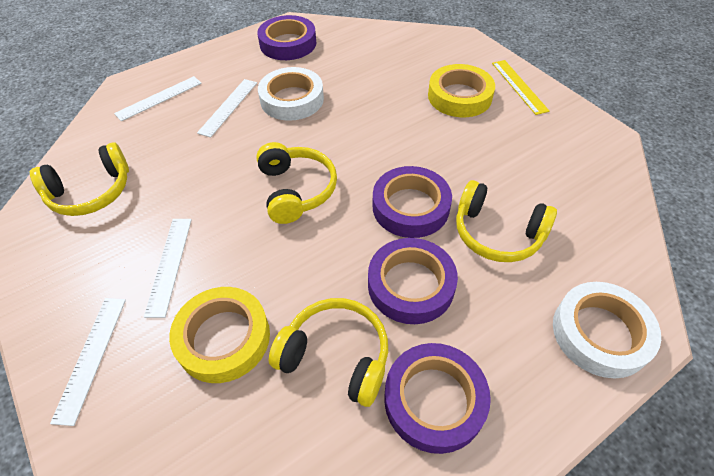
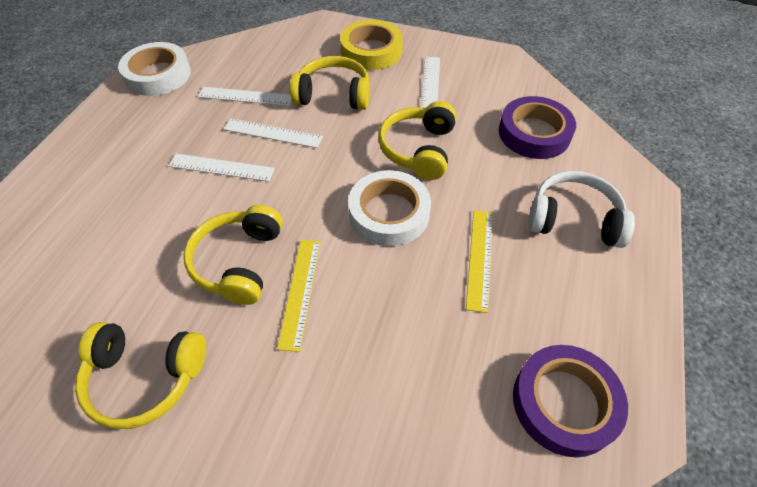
purple tape: [258,15,316,60] [368,238,458,324] [373,166,452,238] [384,343,491,454] = 4 -> [499,96,576,159] [513,345,628,457] = 2
white headphones: none = 0 -> [528,171,635,248] = 1
yellow ruler: [492,60,550,115] = 1 -> [277,240,321,352] [466,210,493,313] = 2
yellow tape: [169,287,270,383] [428,64,495,117] = 2 -> [340,20,403,70] = 1

